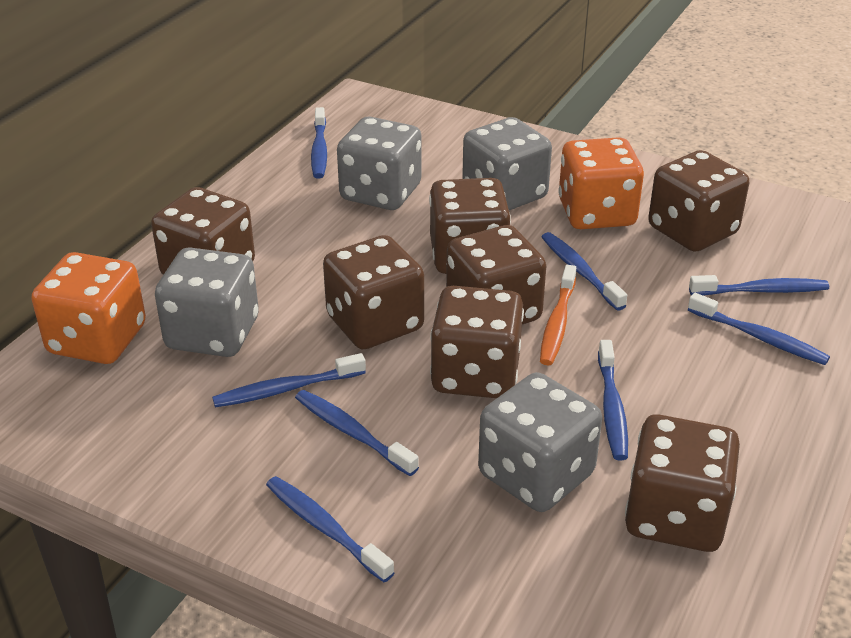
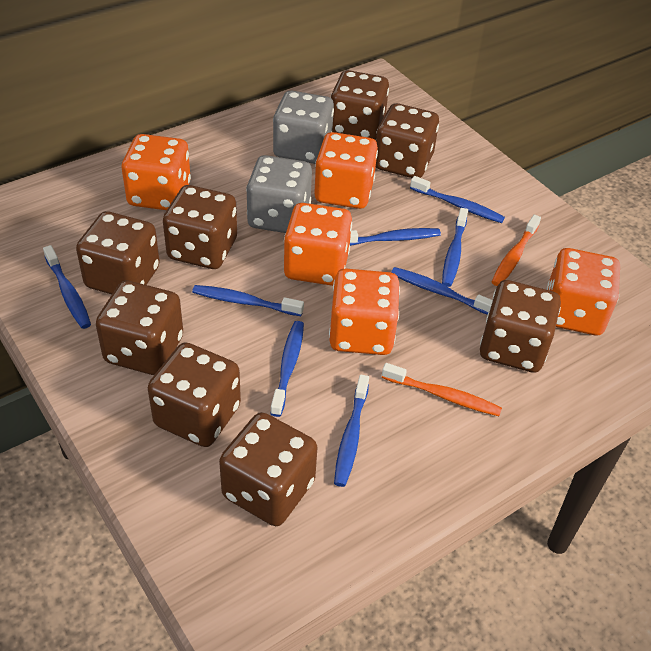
brown dice: [151,187,255,275] [323,235,424,349] [429,178,511,274] [430,286,524,398] [446,225,546,324] [625,414,740,552] [648,150,749,252] = 7 -> [76,211,160,294] [96,281,183,375] [148,342,241,447] [163,185,237,269] [219,412,317,526] [331,70,389,140] [376,103,439,178] [480,280,561,373] = 8
grey dice: [155,247,259,357] [337,117,422,210] [462,117,552,210] [478,372,602,512] = 4 -> [246,155,312,233] [273,91,334,164] = 2
orange dice: [31,252,146,364] [558,137,644,229] = 2 -> [122,134,191,210] [284,203,352,286] [314,132,378,209] [329,268,400,355] [547,248,620,335] = 5
orange toothbrush: [540,265,576,365] = 1 -> [382,363,502,416] [492,215,541,286] = 2

